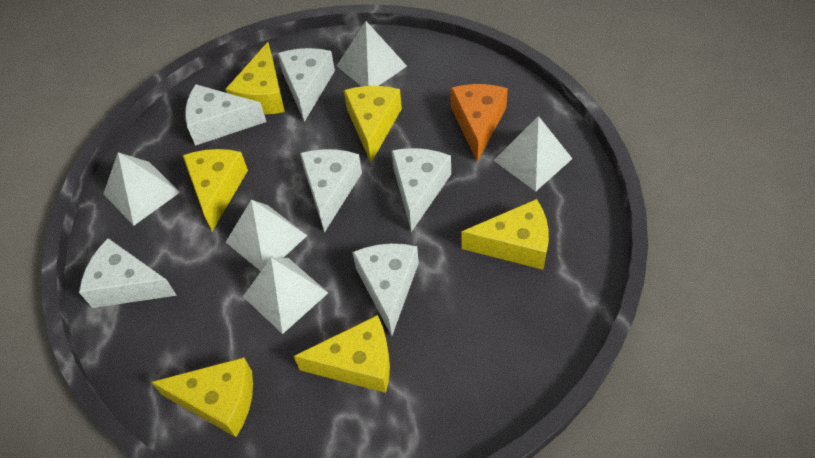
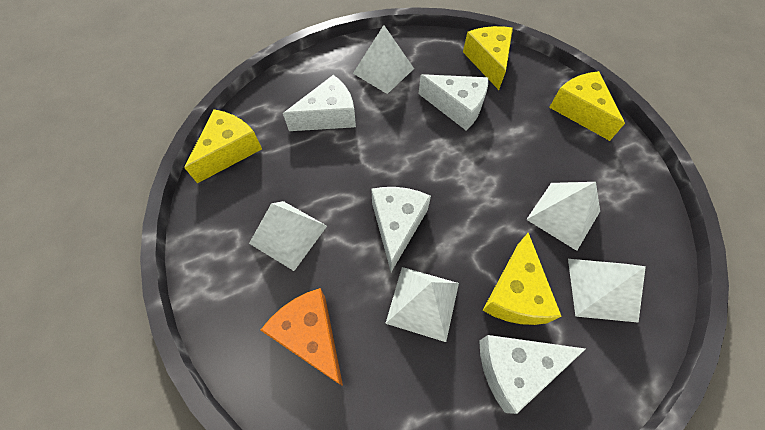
white cheese: [79,238,177,308] [185,84,266,146] [277,48,335,122] [300,149,362,233] [352,243,419,336] [391,148,451,232] = 6 -> [283,75,356,131] [371,187,431,272] [418,74,488,130] [479,335,585,414] = 4
yellow cheese: [151,357,253,437] [182,149,248,231] [225,42,285,114] [294,315,390,393] [344,86,402,162] [461,199,549,270] = 6 -> [184,109,262,183] [463,26,513,90] [482,233,562,325] [549,71,625,141] = 4

